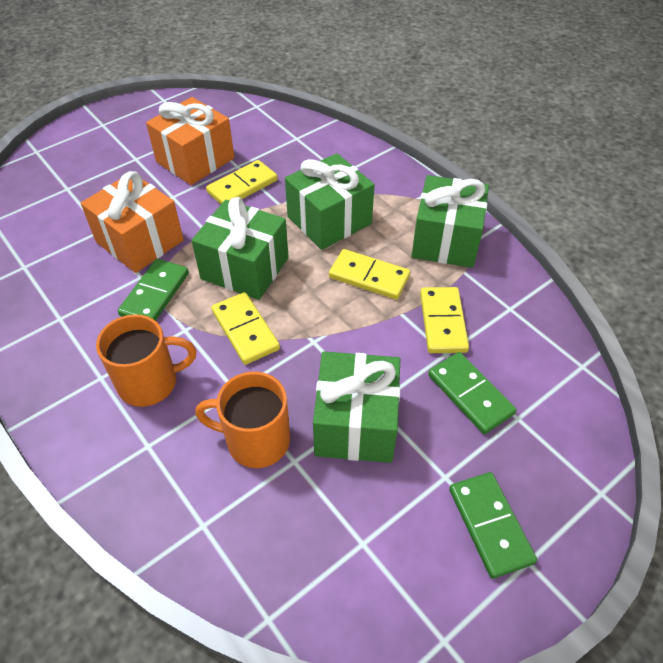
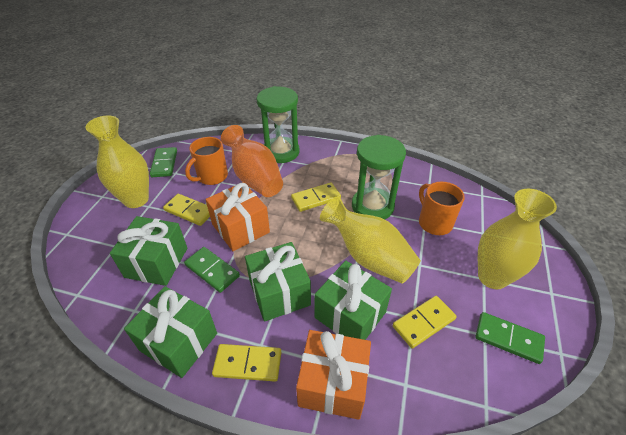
green hourglass: none = 0 -> [257,86,300,163] [352,135,406,220] = 2
orange vase: none = 0 -> [221,125,283,197] = 1
yellow vase: none = 0 -> [85,115,149,208] [320,196,421,284] [478,189,557,289] = 3

